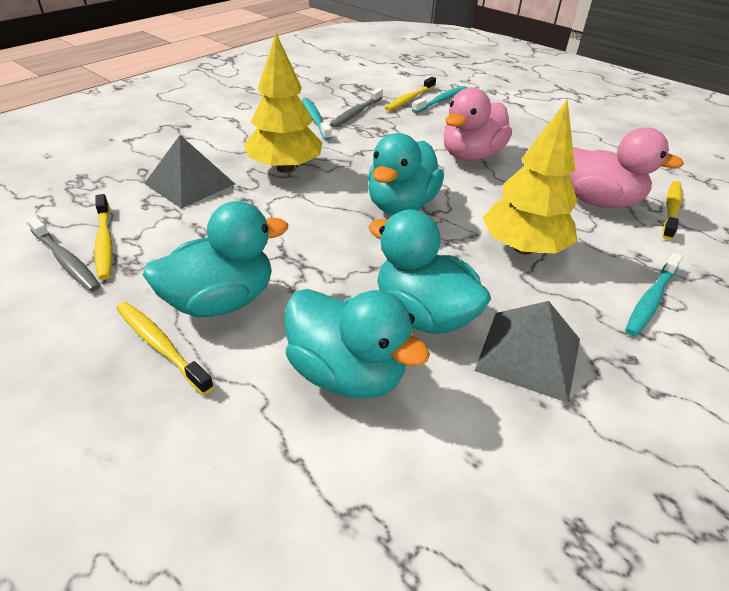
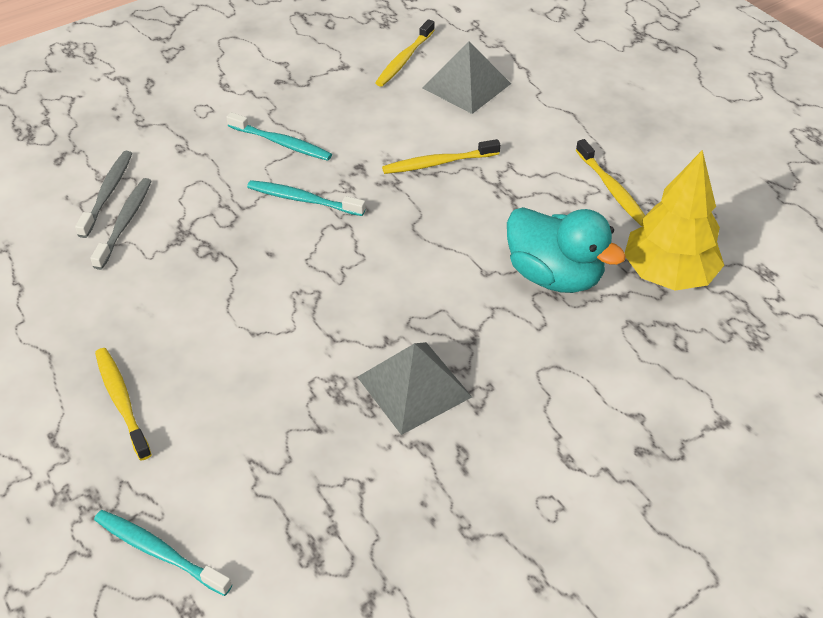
pink duck: [443,87,512,161] [569,127,684,208] = 2 -> none = 0
turquoise duck: [143,201,288,317] [285,289,430,399] [368,133,444,214] [369,210,491,334] = 4 -> [507,207,626,293] = 1
yellow tree: [244,33,323,173] [483,99,578,254] = 2 -> [625,150,724,291] = 1

